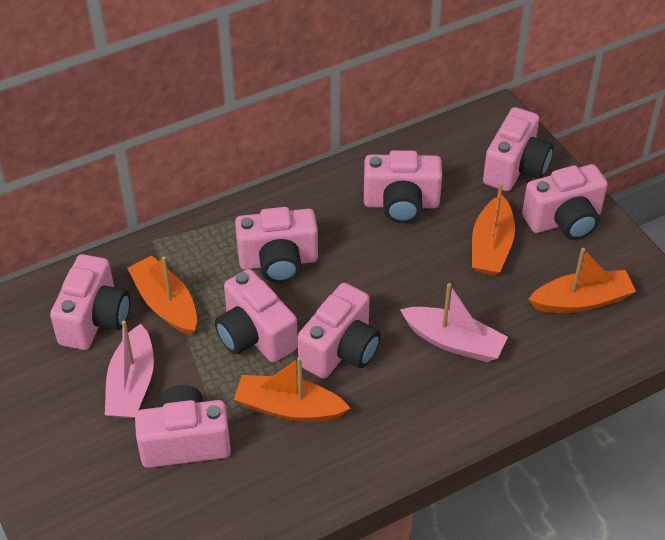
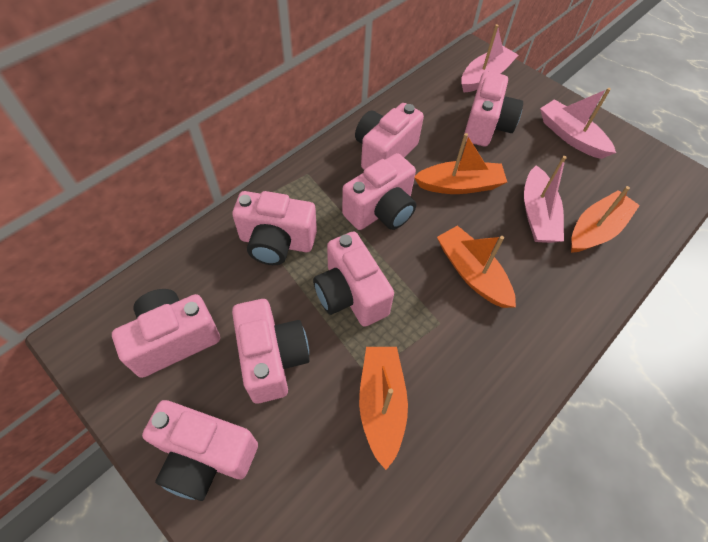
pink boat: [105,321,154,419] [400,283,508,362] = 2 -> [461,24,519,93] [524,156,567,243] [540,88,616,159] = 3

